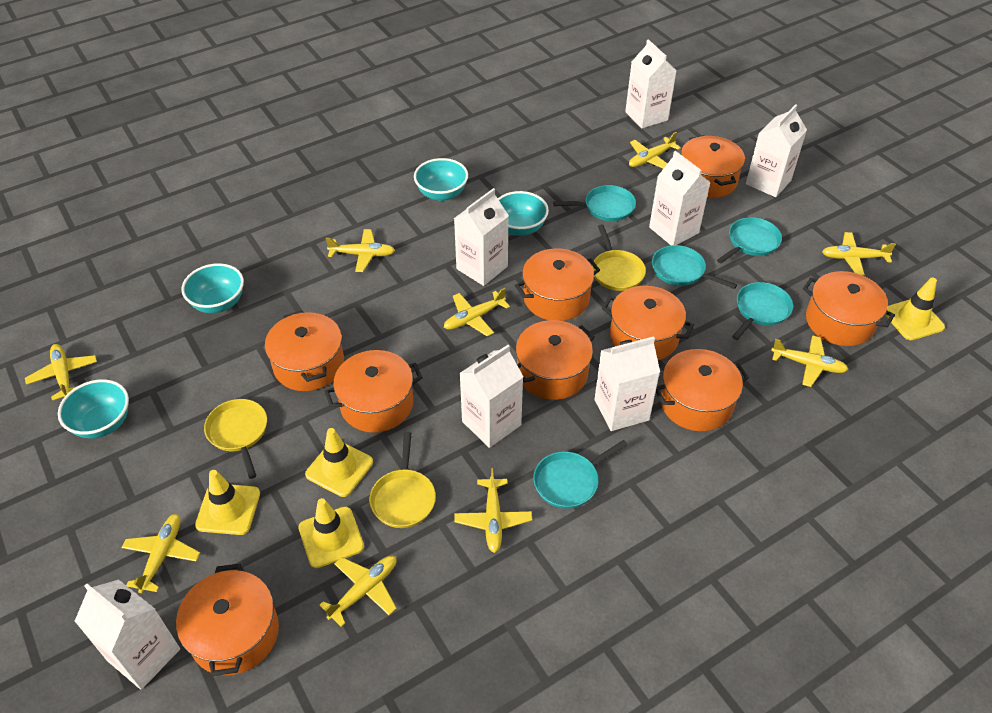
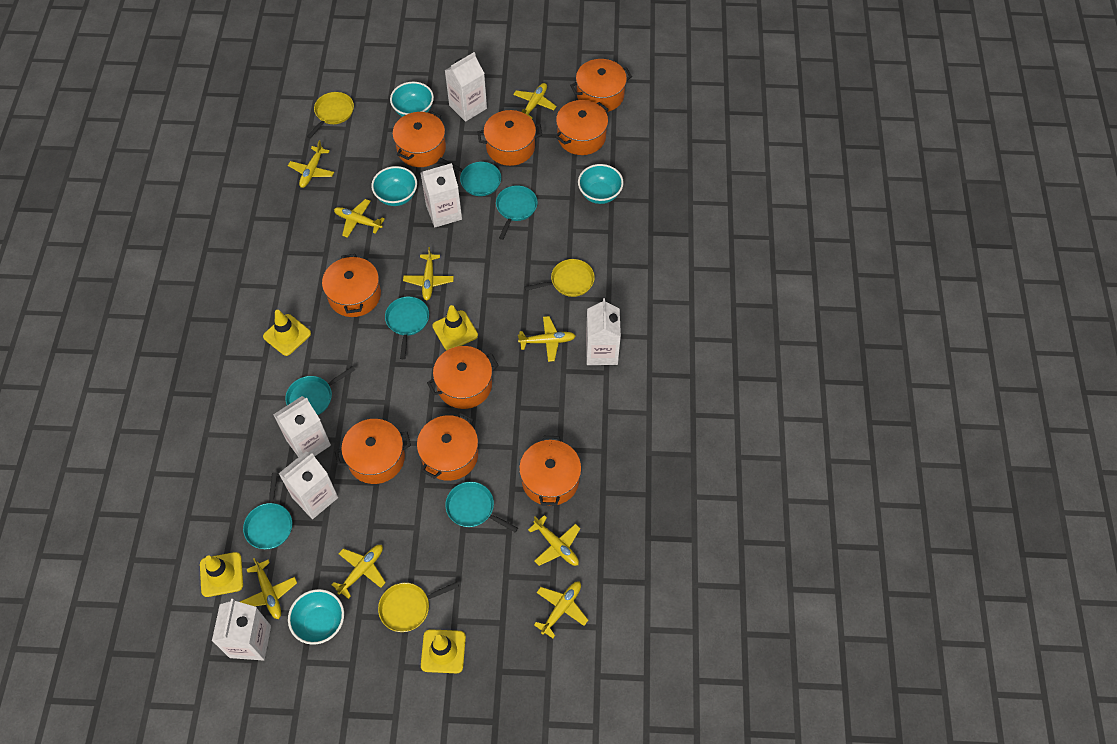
turquoise pan: [534,440,627,509] [553,185,636,221] [652,245,737,289] [717,217,782,263] [732,282,793,340] = 5 -> [243,472,292,549] [285,366,355,415] [385,296,429,359] [438,158,501,196] [445,482,518,533] [496,185,538,240] = 6
white carton: [75,580,180,690] [454,188,509,286] [460,345,523,448] [595,336,660,431] [625,39,677,128] [649,151,711,245] [746,104,807,197] = 7 -> [212,599,271,661] [273,396,331,457] [279,451,338,519] [421,163,462,227] [445,52,487,122] [586,298,621,365] = 6

